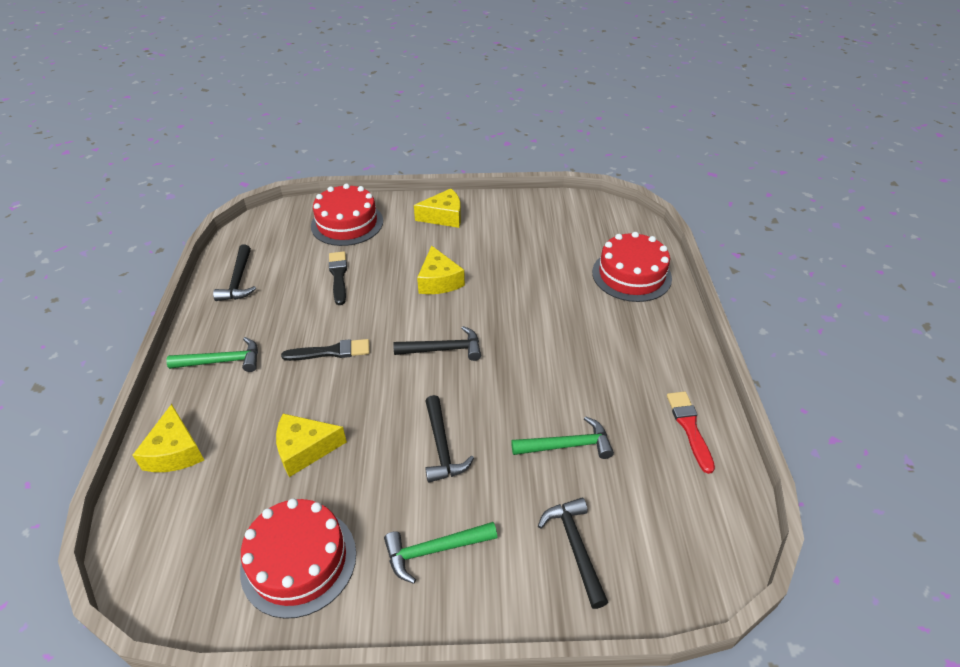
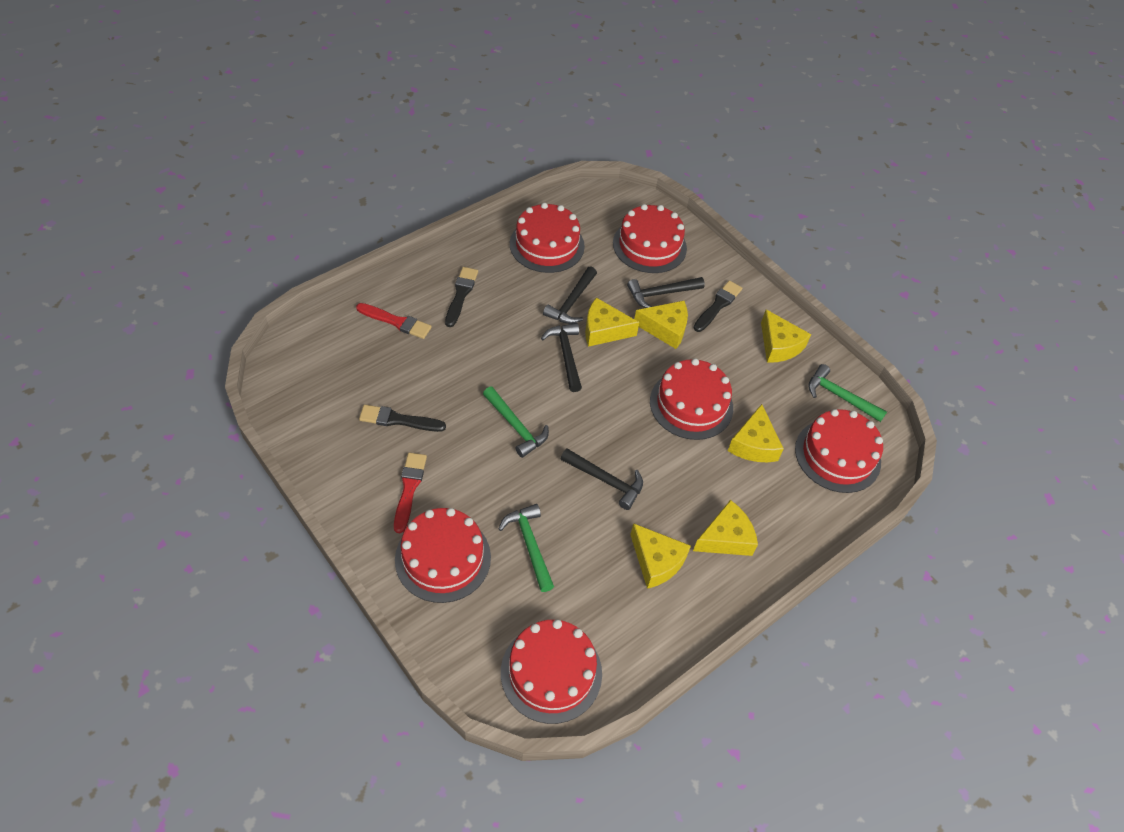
black brush: [281,339,370,361] [329,251,347,305] = 2 -> [359,405,446,432] [445,267,478,327] [694,280,742,332] = 3
red brush: [667,391,715,474] = 1 -> [356,303,432,339] [394,453,427,533] = 2
red cake: [240,498,356,619] [311,184,383,246] [592,232,672,302] = 3 -> [395,508,491,603] [501,620,602,724] [510,203,585,273] [613,204,687,273] [650,358,733,440] [795,409,883,493] = 6
yellow cheese: [133,404,204,472] [276,414,347,477] [414,189,461,228] [417,245,465,294] = 4 -> [585,298,640,347] [630,523,691,589] [634,301,688,349] [693,500,758,556] [728,404,784,462] [761,310,811,363] = 6

